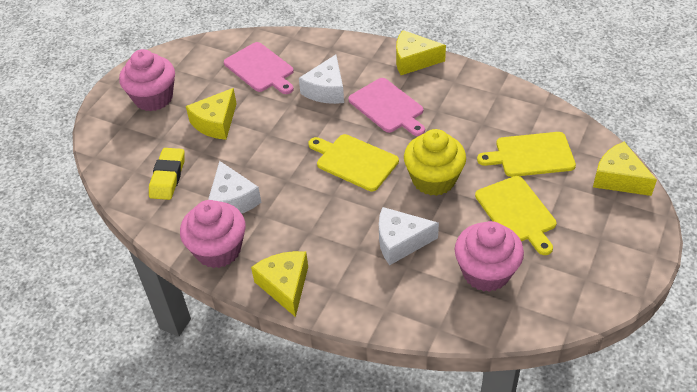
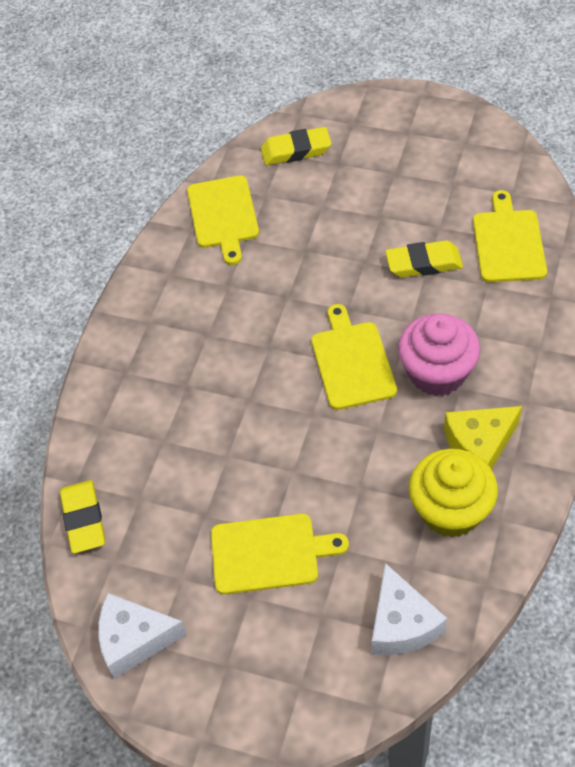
pink cupcake: [119,49,175,111] [180,200,246,268] [455,221,524,292] = 3 -> [398,313,480,396] = 1
pink cutting board: [224,42,294,94] [348,78,425,136] = 2 -> none = 0
white cheese: [208,161,262,214] [299,55,344,104] [379,207,439,265] = 3 -> [98,593,187,679] [372,563,447,655] = 2
yellow cheese: [186,88,237,140] [251,251,308,317] [396,30,446,75] [593,142,657,196] = 4 -> [444,406,522,470] = 1
yellow cutting board: [309,134,399,191] [475,176,557,255] [477,132,576,177] = 3 -> [187,175,259,265] [211,514,349,595] [311,304,397,410] [473,190,547,282] = 4
yellow eraser: [149,148,185,200] = 1 -> [60,480,105,553] [261,127,331,165] [385,240,463,278] = 3

